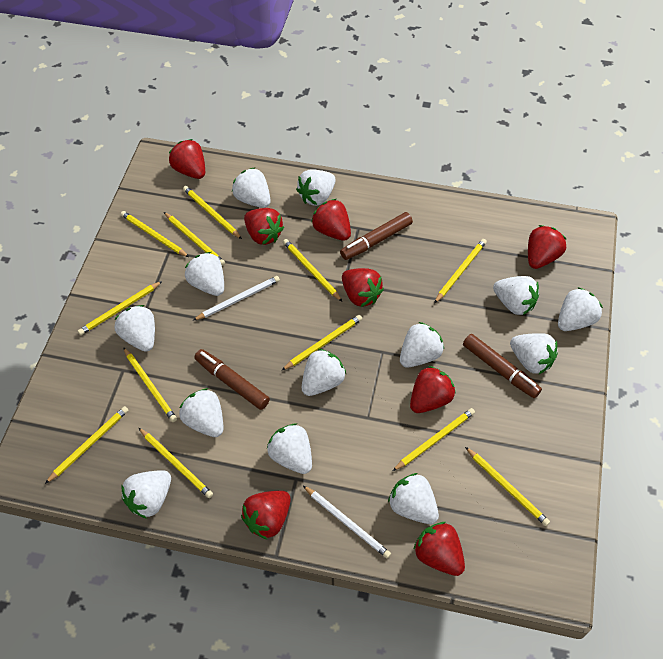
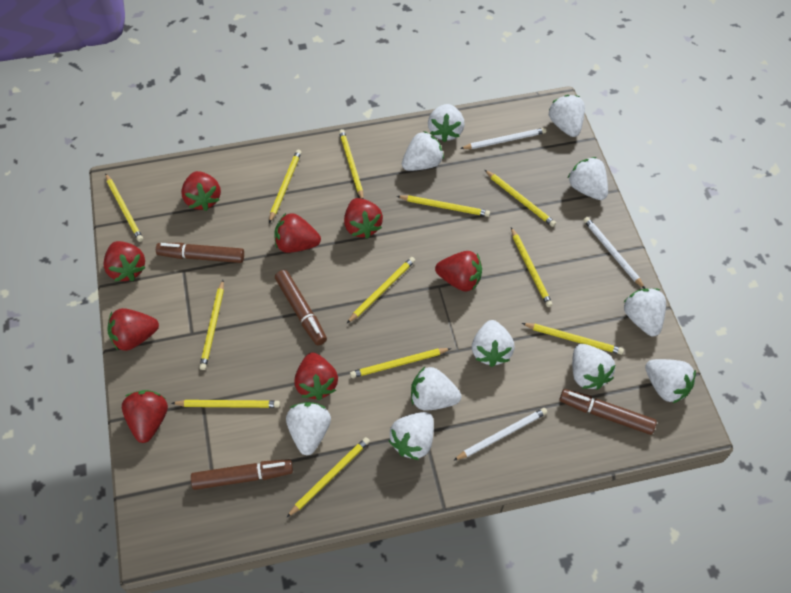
brown marker: [194,349,270,410] [340,212,413,260] [463,334,542,398] = 3 -> [156,243,244,263] [191,459,293,490] [275,270,327,345] [559,389,657,435] = 4
white pencil: [193,276,280,321] [303,486,391,559] = 2 -> [453,408,548,461] [460,128,546,149] [583,217,645,289] = 3
white strawberry: [114,305,155,352] [122,470,171,519] [179,388,223,437] [185,252,224,296] [232,168,271,208] [267,423,312,474] [296,169,336,206] [302,349,346,396] [388,473,439,524] [400,322,444,367] [493,276,539,315] [510,333,558,374] [558,287,603,331] = 13 -> [286,402,331,455] [389,412,434,460] [402,131,444,171] [411,367,461,411] [428,104,465,142] [472,320,515,367] [549,95,585,137] [568,157,608,200] [572,344,615,390] [623,288,666,336] [645,359,696,404] = 11

